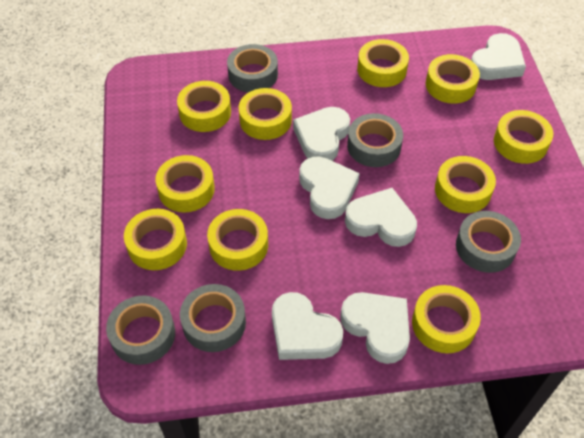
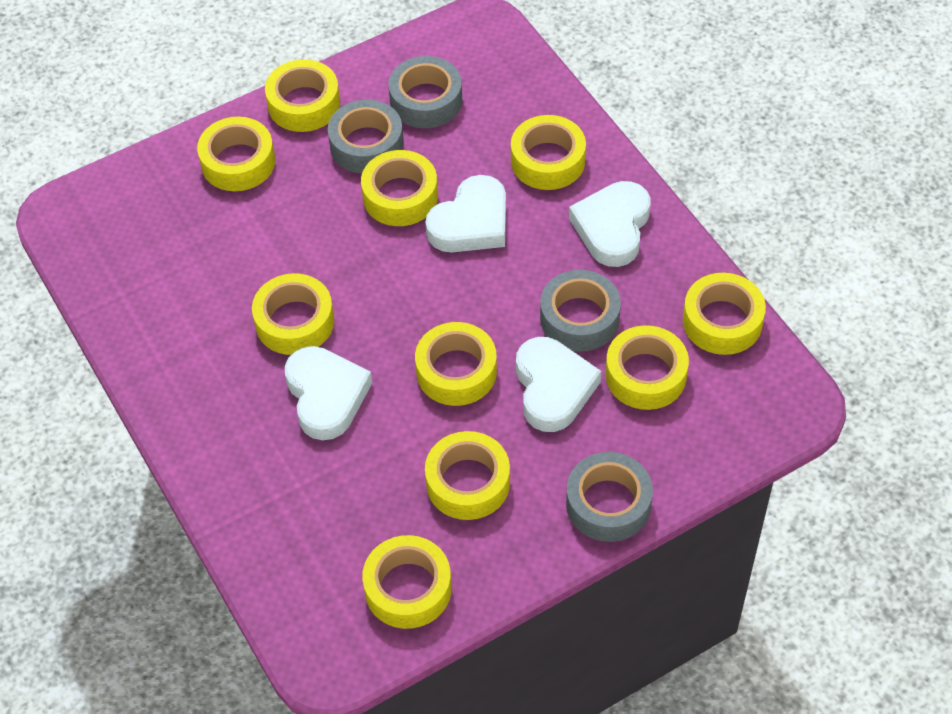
grey tape: [106,295,175,365] [180,284,246,352] [227,44,278,93] [347,113,403,167] [456,211,521,273] = 5 -> [328,100,404,174] [388,56,462,128] [540,270,621,352] [566,452,653,542] = 4
white heart: [272,292,343,360] [293,107,350,161] [299,156,360,219] [340,292,410,364] [345,188,417,247] [471,33,526,80] = 6 -> [285,346,372,440] [425,175,506,252] [516,337,601,432] [569,181,650,267] = 4

